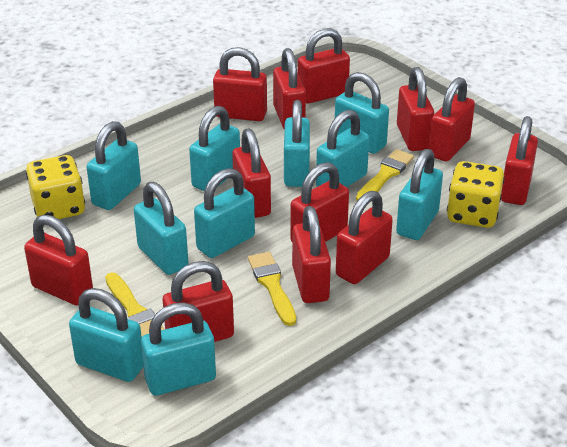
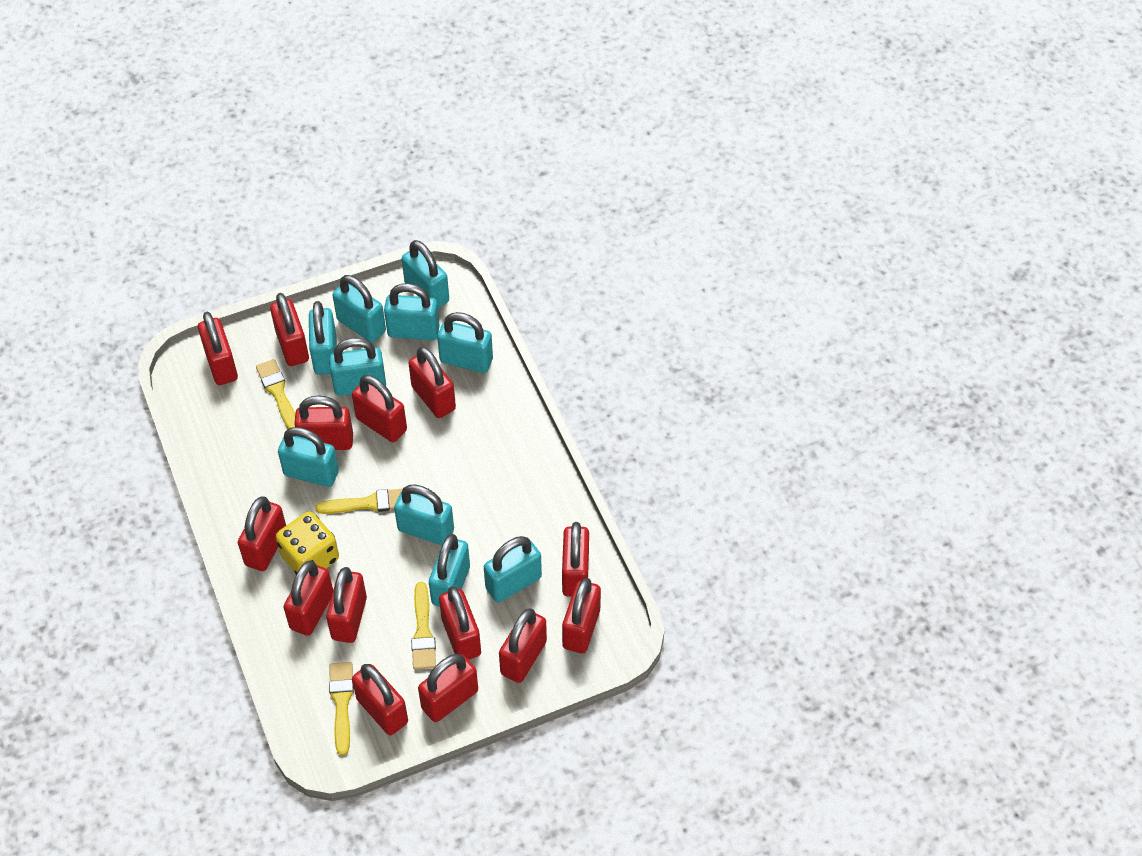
red padlock: [24,215,93,305] [163,261,234,342] [213,47,267,121] [232,128,271,218] [273,48,306,129] [290,162,349,242] [292,206,331,303] [298,28,350,103] [336,191,393,284] [397,67,434,151] [429,77,475,162] [501,116,538,205] = 12 -> [198,312,238,385] [238,496,286,571] [270,293,309,366] [284,560,333,636] [295,396,353,450] [326,567,367,643] [352,375,407,442] [352,664,408,735] [408,346,456,418] [418,654,478,722] [439,586,481,660] [499,608,547,683] [562,522,589,597] [562,578,601,654] = 14
yellow brush: [105,272,165,337] [248,252,296,326] [356,149,414,201] = 3 -> [256,359,295,429] [315,488,403,514] [329,662,354,755] [411,582,436,670] = 4
yellow dice: [26,155,85,219] [447,161,505,228] = 2 -> [276,512,339,574] = 1

